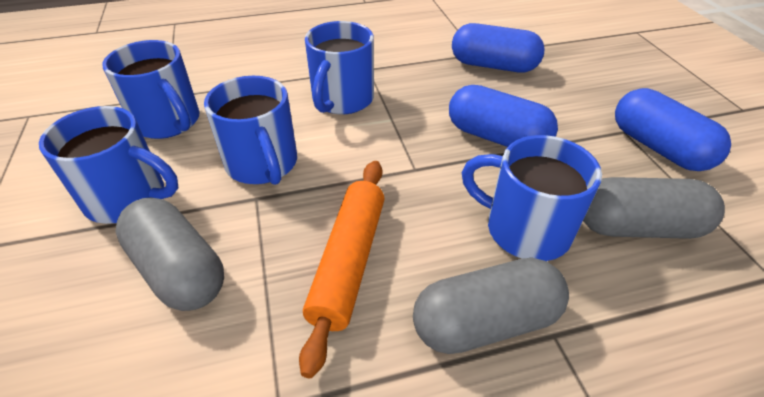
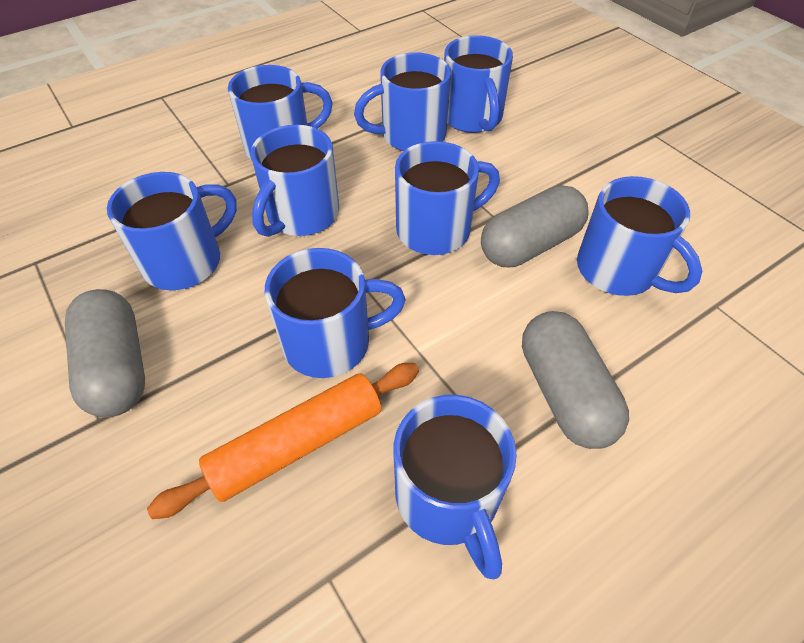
blue capsule: [449,85,558,147] [452,23,545,73] [615,88,731,171] = 3 -> none = 0
blue mug: [39,106,179,224] [102,40,200,139] [204,76,297,185] [305,21,374,114] [462,135,602,261] = 5 -> [107,172,237,290] [228,65,333,160] [251,125,339,237] [265,248,406,378] [354,53,451,151] [393,395,517,579] [395,141,500,255] [444,35,513,133] [577,176,702,296] = 9

